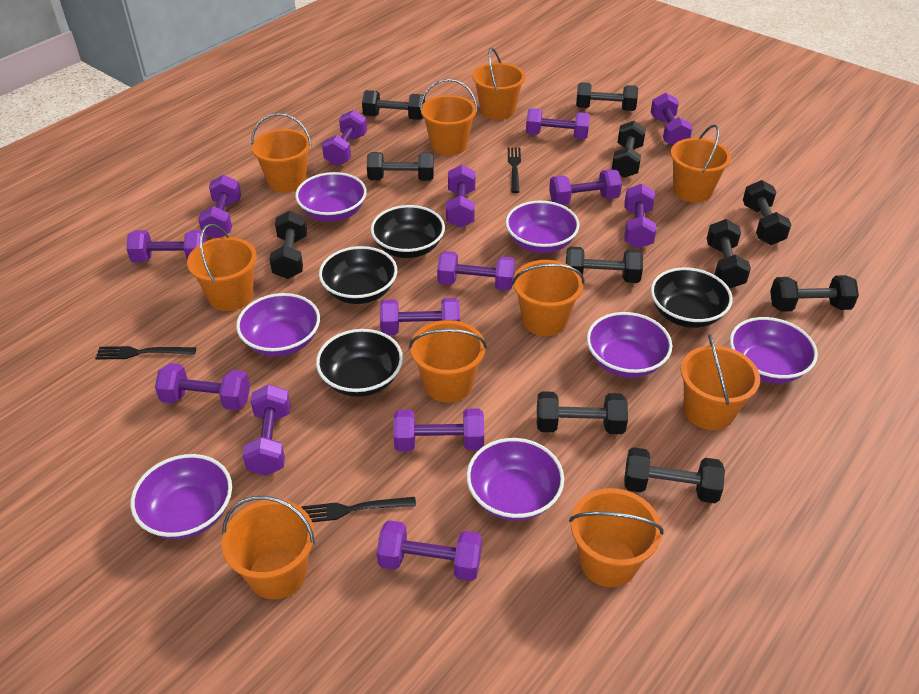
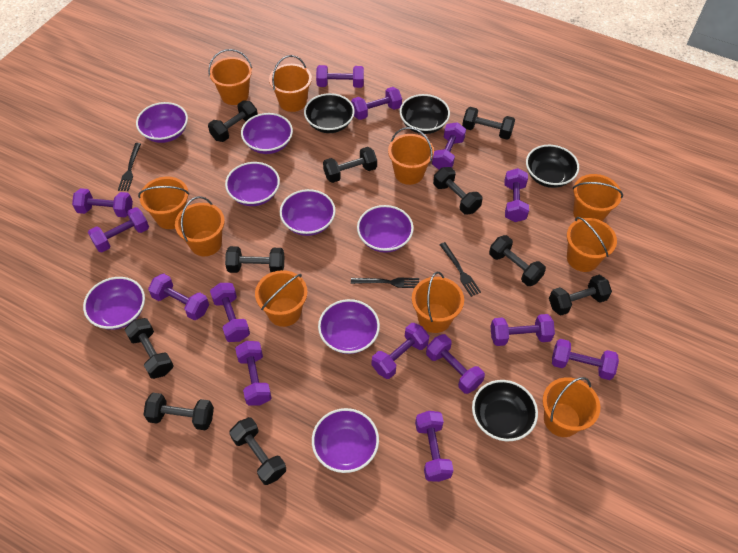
black dumbbell: [269,211,307,279] [362,90,425,120] [367,152,434,181] [537,391,628,434] [566,247,643,283] [576,82,638,111] [612,121,646,178] [624,447,725,503] [707,219,751,288] [743,180,791,245] [770,275,859,312] = 11 -> [125,318,173,379] [143,393,214,430] [208,100,258,142] [225,246,285,273] [229,417,286,485] [323,147,377,183] [433,167,483,214] [462,107,515,140] [489,235,546,286] [549,275,612,315] = 10
purple bowl: [131,454,232,539] [236,293,320,357] [295,172,367,222] [466,438,564,521] [505,201,579,253] [587,312,672,378] [730,317,818,383] = 7 -> [83,277,145,330] [136,102,188,143] [225,162,280,206] [241,113,293,154] [280,189,335,236] [312,408,379,473] [318,299,380,354] [357,205,414,253] = 8

